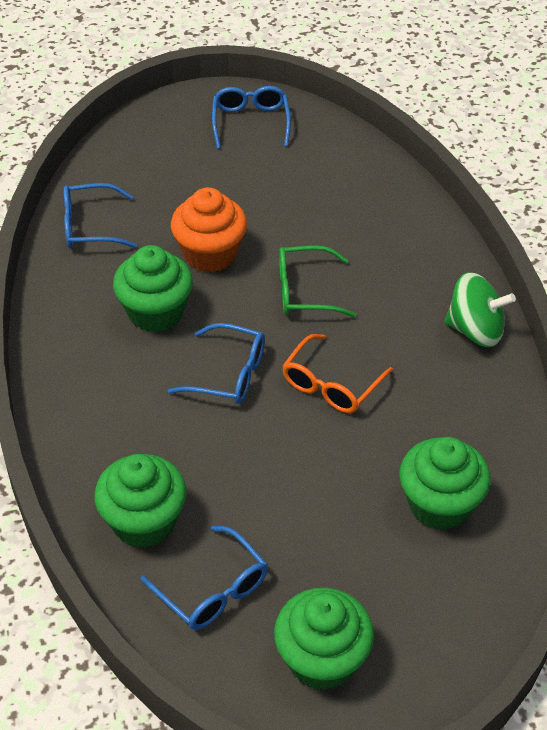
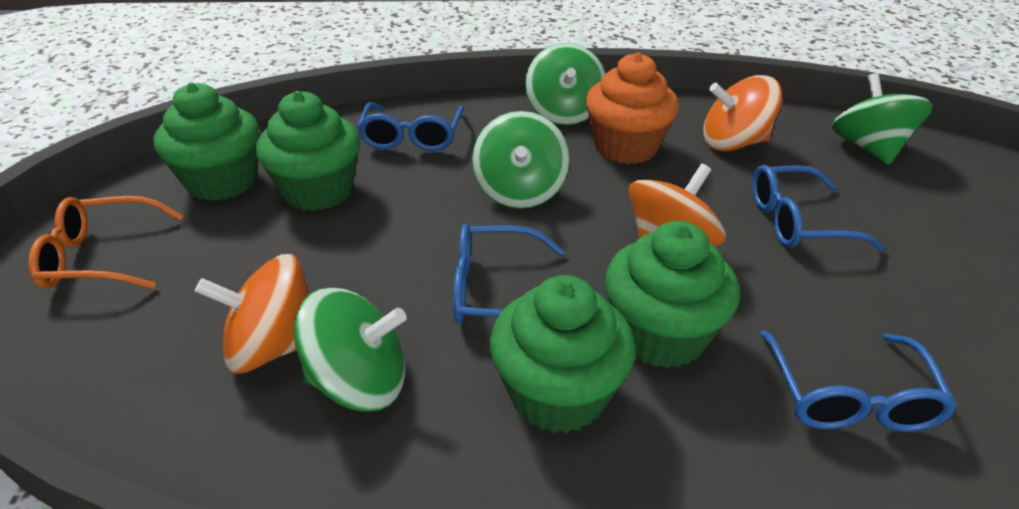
green glasses: [279,245,356,317] = 1 -> none = 0
green spinning top: [444,272,516,347] = 1 -> [294,288,407,412] [472,111,570,209] [525,43,606,125] [832,73,933,165] = 4
orange spinning top: none = 0 -> [195,254,309,374] [629,163,726,247] [703,75,782,152] = 3

